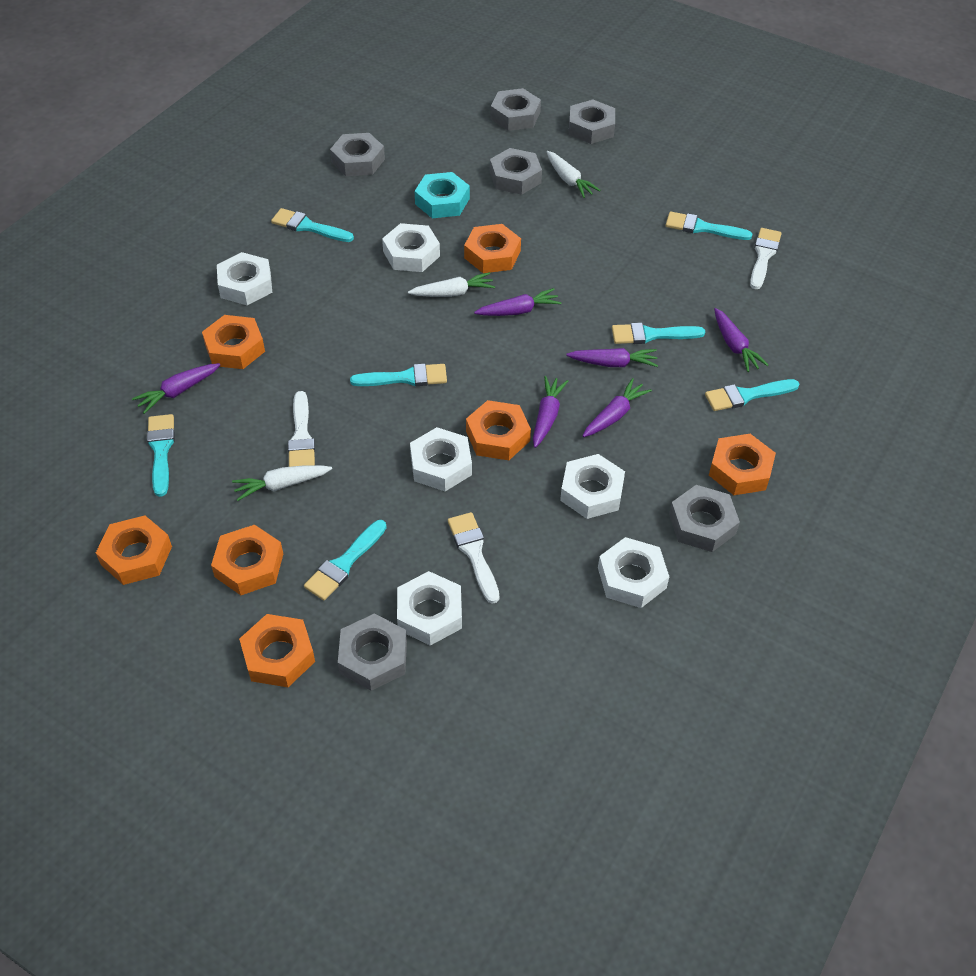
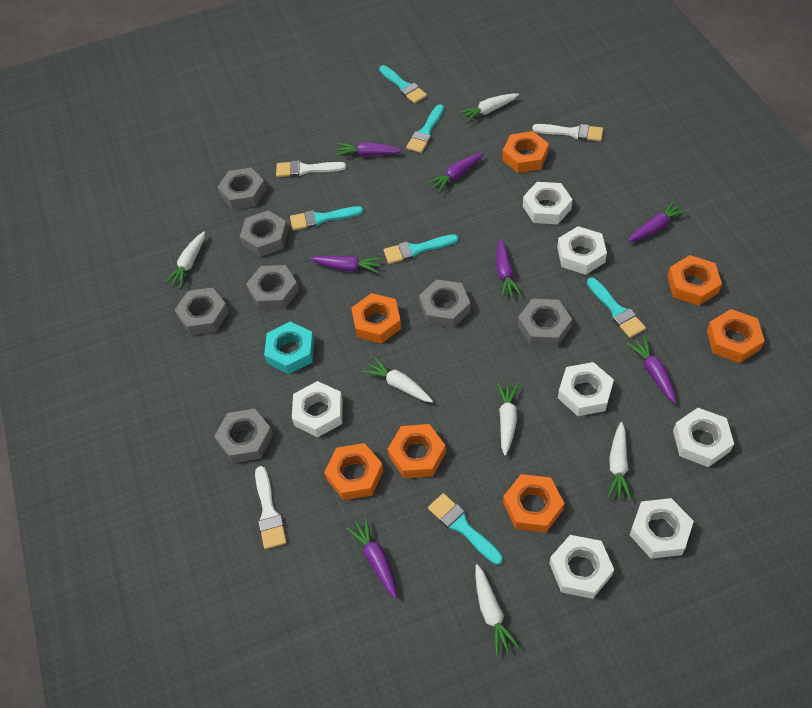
grey nut: [330,133,385,176] [338,613,407,691] [490,148,542,195] [491,88,541,131] [569,100,615,144] [669,485,740,552] = 6 -> [175,288,229,335] [214,409,273,463] [217,168,266,210] [240,211,288,257] [246,265,299,310] [419,279,470,328] [518,299,572,347] = 7
purple carrot: [132,363,221,414] [474,288,561,316] [533,376,568,448] [566,348,658,367] [583,378,652,437] [714,308,768,372] = 6 -> [310,256,382,273] [336,142,403,157] [346,517,397,598] [427,153,484,193] [496,239,522,298] [627,336,676,404] [628,200,688,242] = 7
turquoise brush: [147,414,175,497] [271,208,354,242] [304,520,387,600] [350,364,447,386] [612,323,705,344] [665,211,752,240] [705,379,799,411] = 7 -> [290,206,363,230] [379,65,427,104] [384,234,458,264] [406,104,444,153] [428,493,503,565] [587,277,646,338] = 6
white carrot: [232,465,332,501] [408,272,495,297] [547,151,600,198] = 3 -> [165,231,205,288] [362,357,433,403] [458,94,519,123] [475,564,520,656] [497,382,519,456] [608,422,632,500] = 6
white nut: [217,252,272,305] [382,223,440,272] [397,571,462,646] [410,427,472,491] [560,454,625,519] [598,537,669,608] = 6 -> [292,381,343,437] [523,182,573,224] [549,535,614,599] [557,226,607,275] [558,362,614,416] [630,498,694,559] [673,408,734,467] = 7

